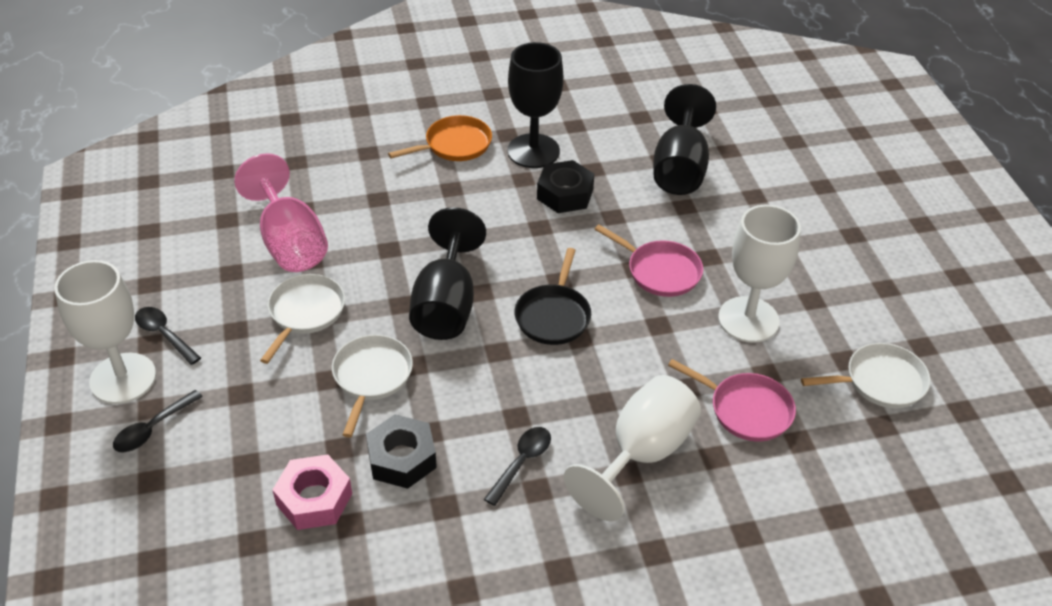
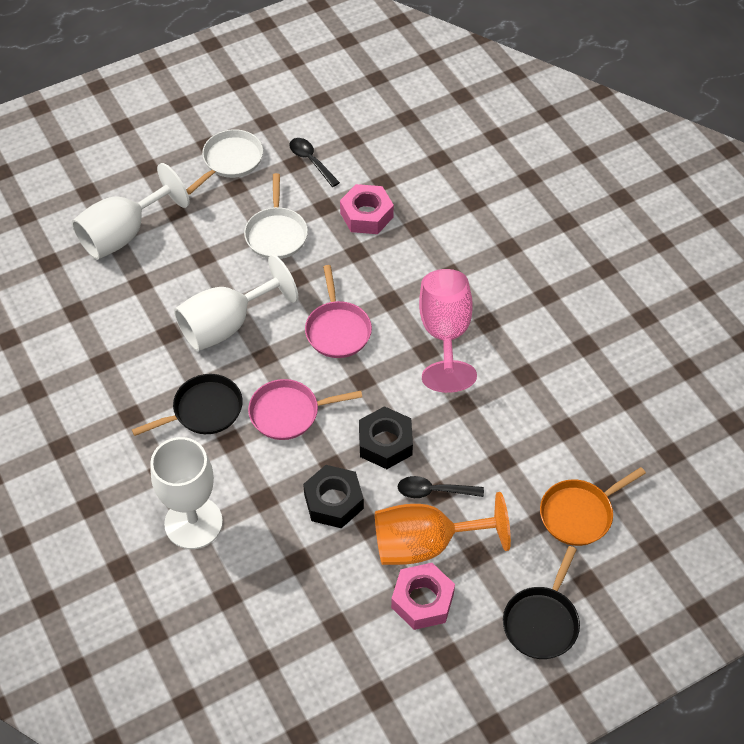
black goblet: [409,207,486,340] [508,42,563,168] [653,84,716,195] = 3 -> none = 0
black pan: [514,248,591,345] = 1 -> [132,374,243,436] [503,546,580,659] = 2
black spoon: [113,390,203,453] [135,307,201,365] [484,427,551,506] = 3 -> [290,138,340,187] [397,476,484,498] = 2
orange goblet: none = 0 -> [375,492,511,565] = 1
pink nut: [272,455,352,530] = 1 -> [340,184,394,234] [391,563,455,630] = 2
white pan: [260,274,345,364] [332,335,413,437] [801,343,930,408] = 3 -> [186,129,263,195] [244,173,308,259] = 2

